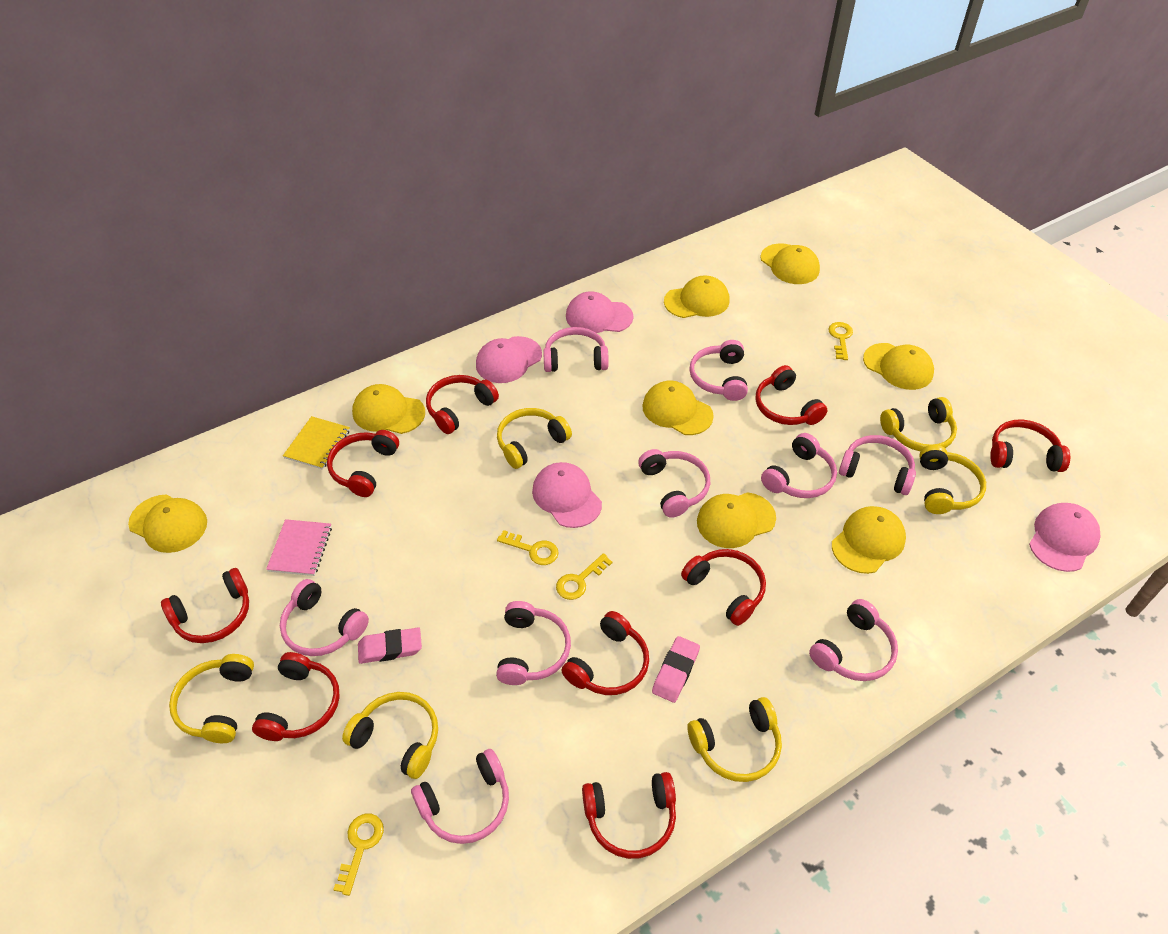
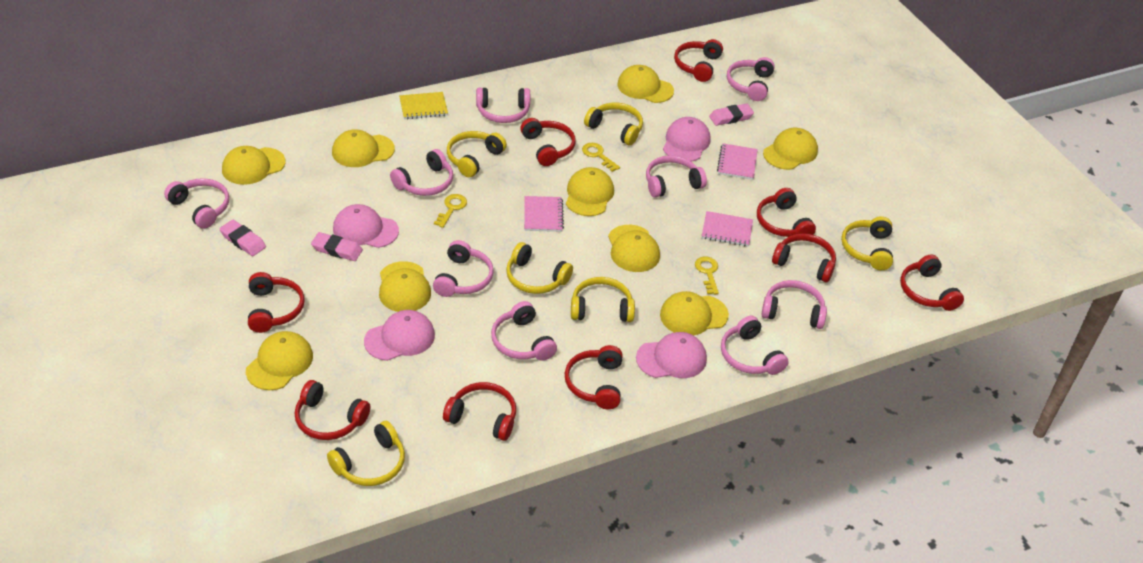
pink eraser: [358,628,422,664] [652,636,700,703] = 2 -> [219,220,266,256] [311,232,363,261] [709,104,754,126] = 3
pink notebook: [266,519,332,576] = 1 -> [524,196,564,232] [702,211,753,247] [717,144,758,180] = 3
yellow cap: [128,494,207,553] [352,384,425,434] [642,381,714,435] [664,275,729,318] [697,492,776,548] [760,243,820,284] [832,506,906,574] [863,343,934,390] = 8 -> [222,146,286,185] [246,331,313,390] [332,129,395,167] [379,261,431,312] [566,167,614,216] [608,225,660,272] [617,65,674,103] [660,291,729,336] [763,128,818,170] = 9
yellow key: [333,814,384,896] [497,530,559,565] [556,553,612,600] [828,322,853,360] = 4 -> [434,194,467,228] [582,143,620,172] [695,256,719,294] = 3

